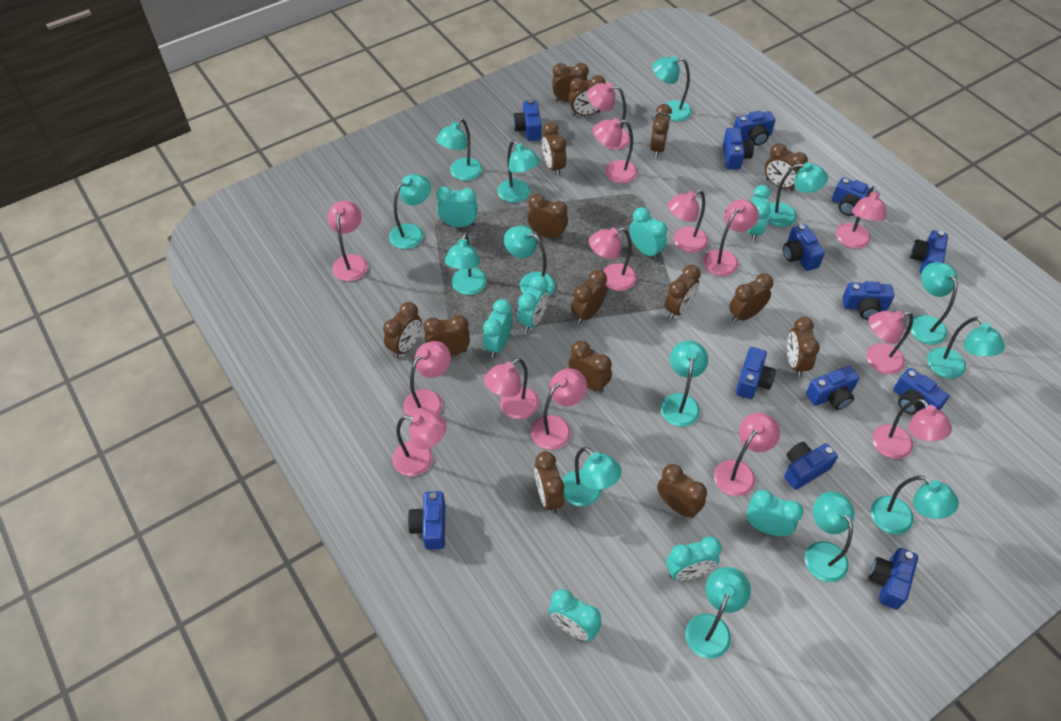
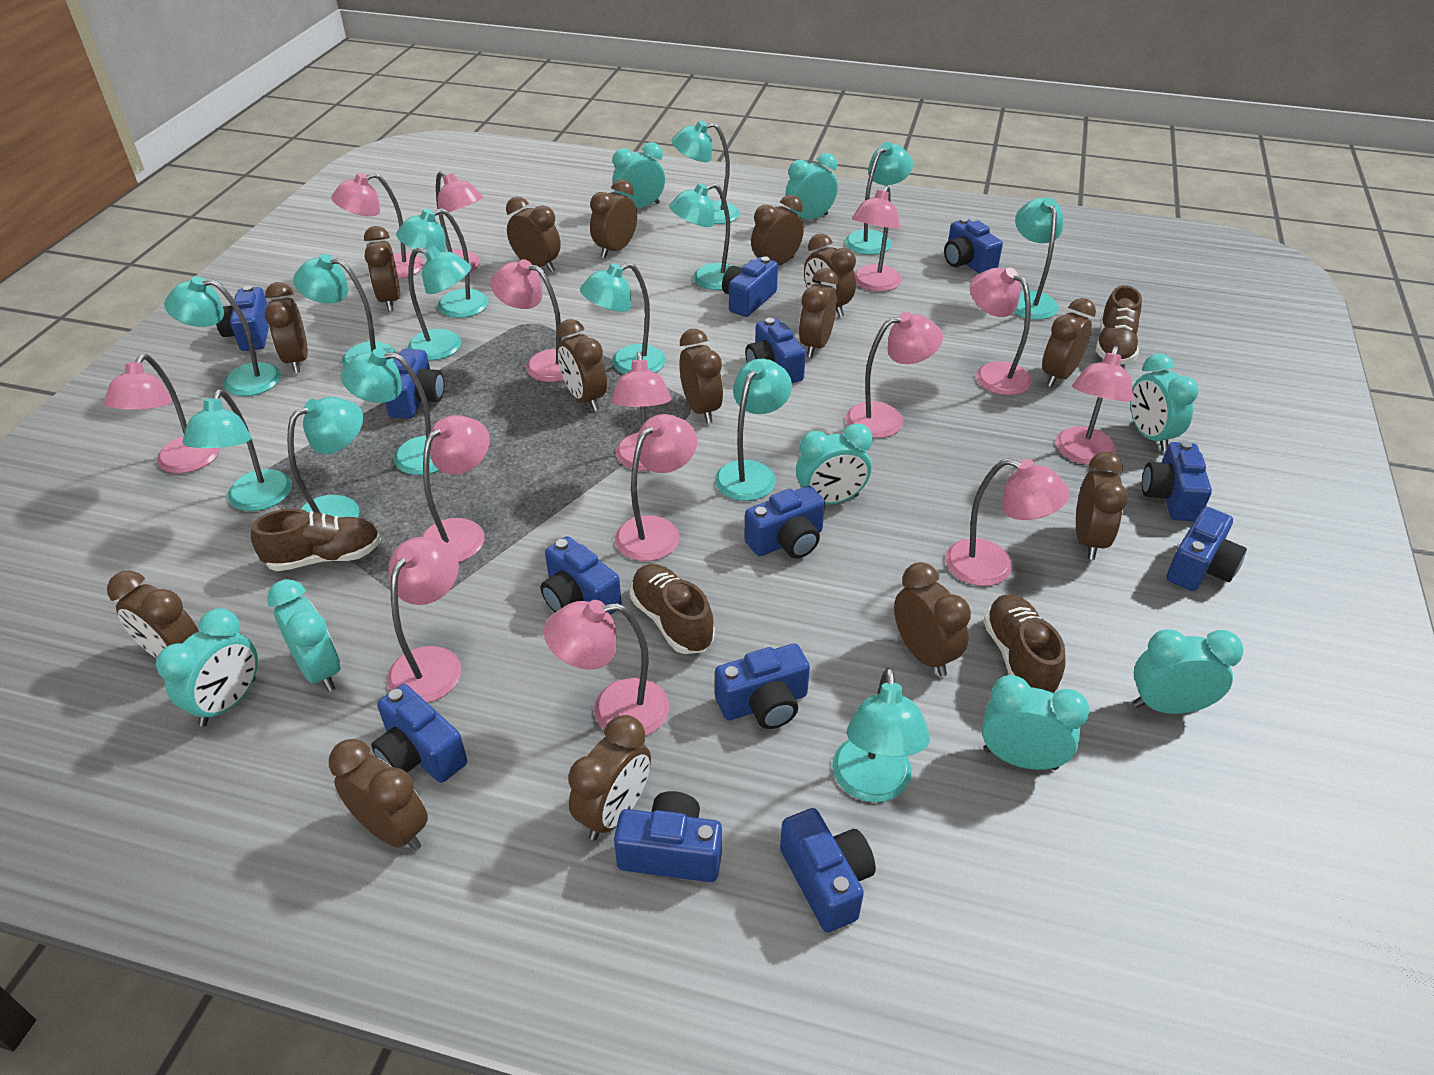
brown shoe: none = 0 -> [251,508,381,571] [630,564,715,654] [984,594,1065,693] [1096,285,1142,364] = 4

